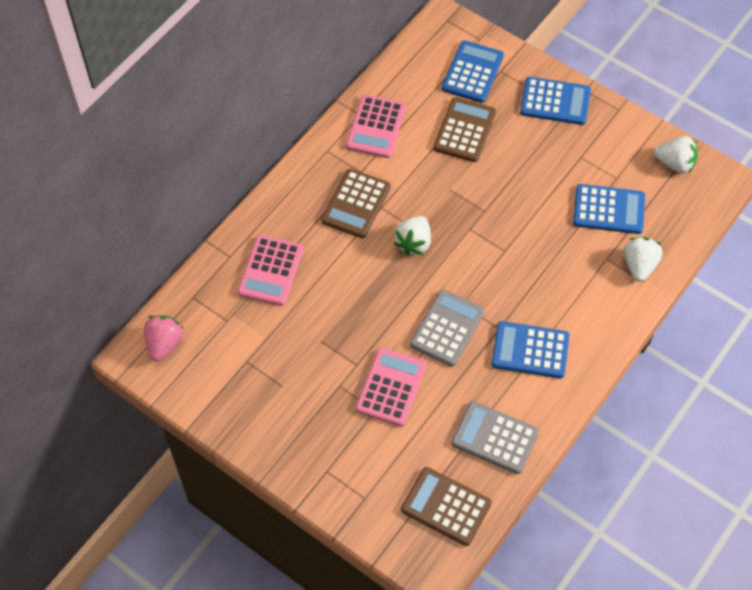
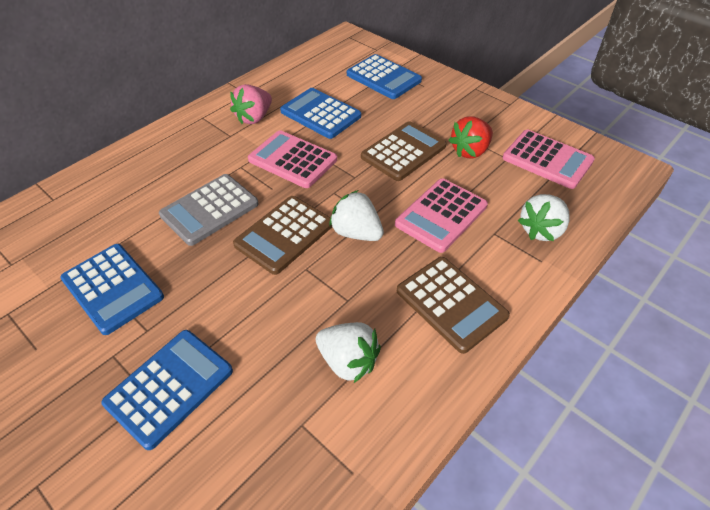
grey calculator: [410,289,485,367] [451,401,539,474] = 2 -> [159,174,259,246] = 1
red strawberry: none = 0 -> [448,116,493,158] = 1

